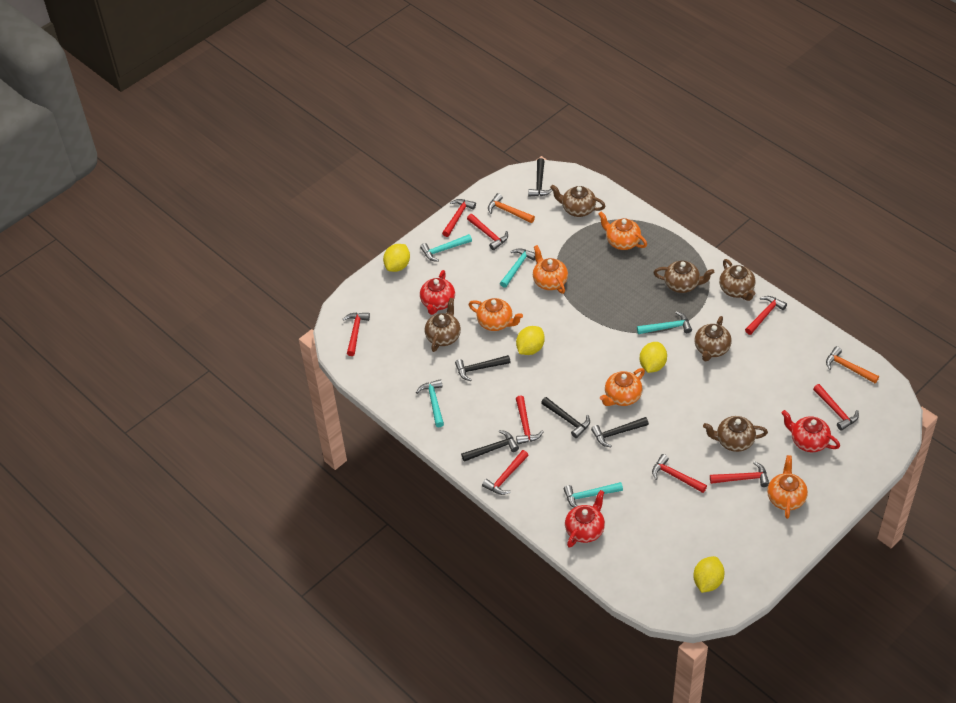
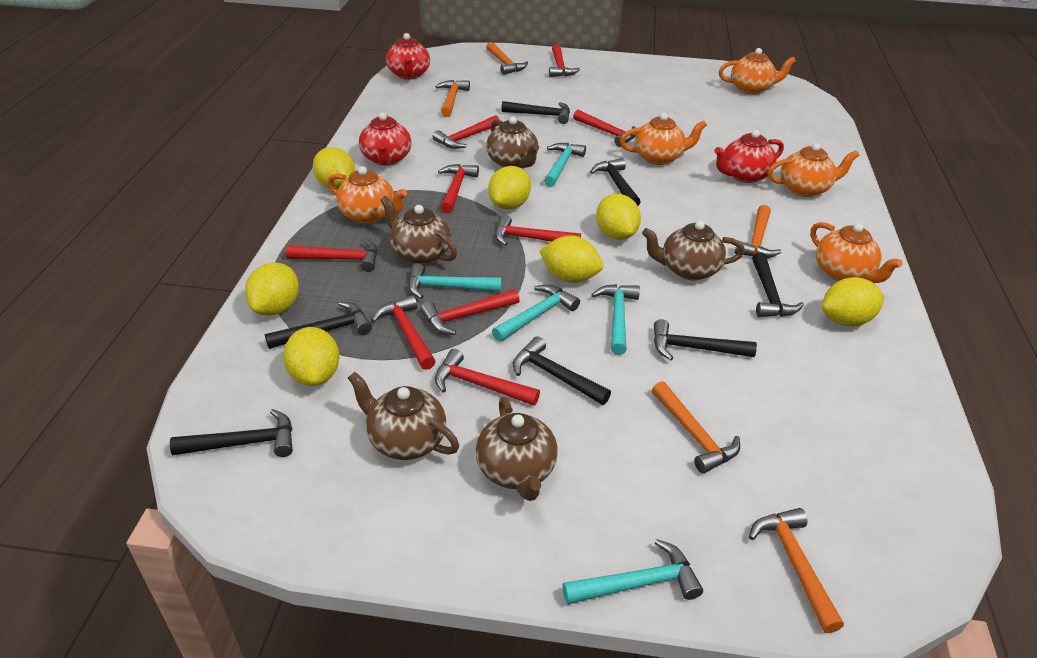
black hammer: [455,355,511,381] [461,430,519,462] [528,158,553,197] [541,397,590,438] [591,417,649,447] = 5 -> [170,409,293,457] [265,302,372,349] [501,101,570,124] [513,336,611,405] [590,158,640,206] [654,319,757,360] [752,252,804,317] = 7
brown teapot: [425,298,461,352] [550,185,605,217] [653,261,714,293] [694,316,732,361] [703,416,768,452] [719,259,756,301] = 6 -> [348,372,459,460] [380,196,457,265] [475,397,558,501] [486,116,539,168] [642,220,745,280] = 5
orange hammer: [488,193,535,223] [826,346,879,383] = 2 -> [435,80,470,117] [486,42,528,75] [652,381,740,474] [734,205,781,258] [749,508,844,633] = 5
yellow lemon: [383,244,410,272] [516,326,545,355] [640,342,667,373] [693,556,725,593] = 4 -> [245,262,299,315] [283,327,339,386] [313,147,355,190] [488,166,531,210] [539,236,603,283] [596,194,641,240] [822,277,884,326] = 7

